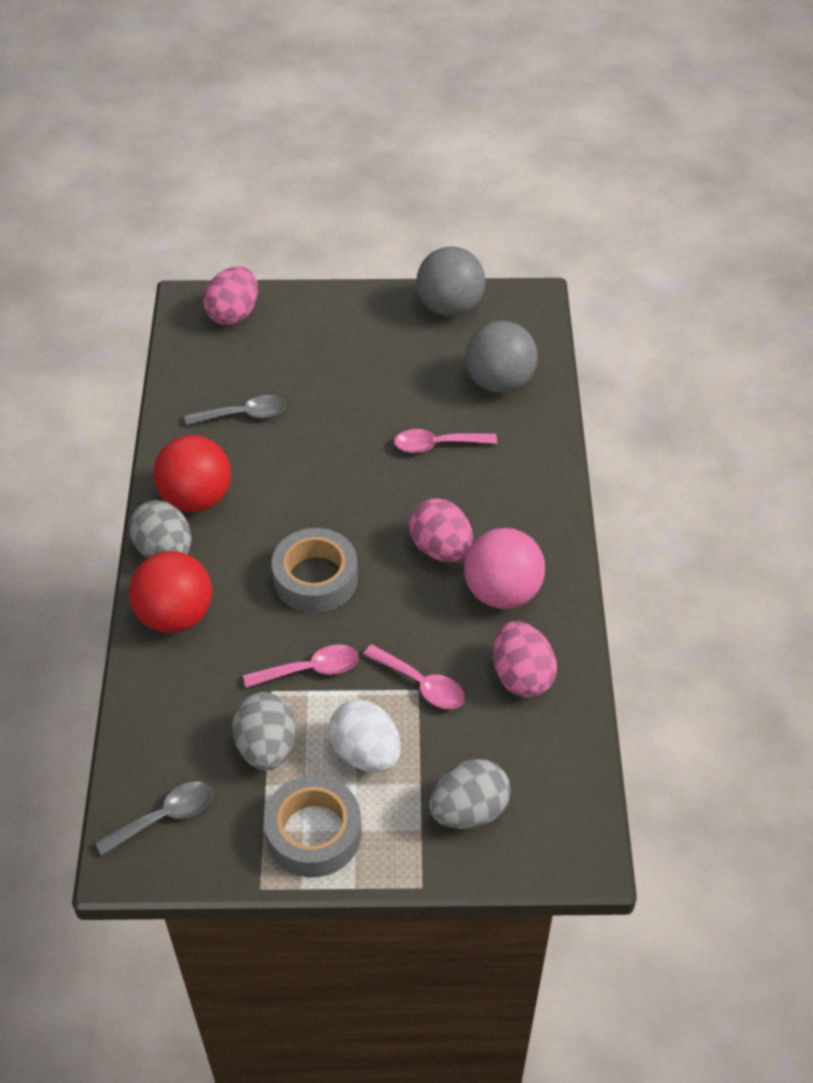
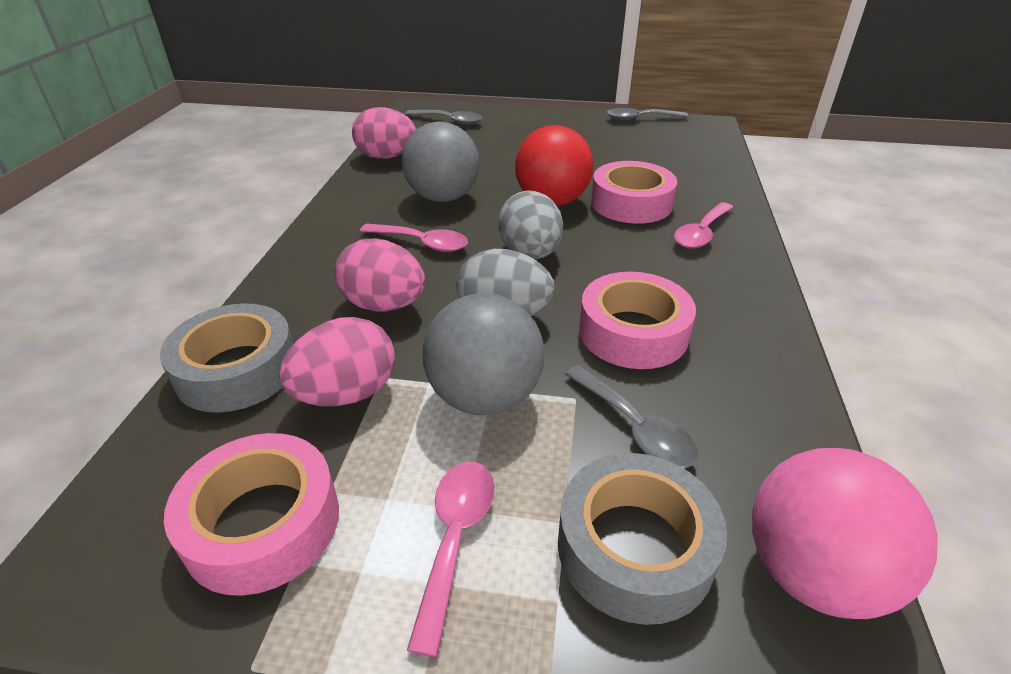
grey egg: [129,500,191,558] [232,692,296,770] [429,759,511,829] = 3 -> [456,249,554,316] [498,190,563,259] = 2
grey spoon: [95,781,213,856] [185,395,286,425] = 2 -> [405,110,482,125] [565,365,699,468] [607,108,688,120] = 3
pink tape: none = 0 -> [164,433,339,596] [579,272,696,369] [591,161,677,224] = 3
red ball: [129,551,212,633] [153,435,231,512] = 2 -> [515,125,593,206] = 1
white egg: [328,700,401,772] = 1 -> none = 0

